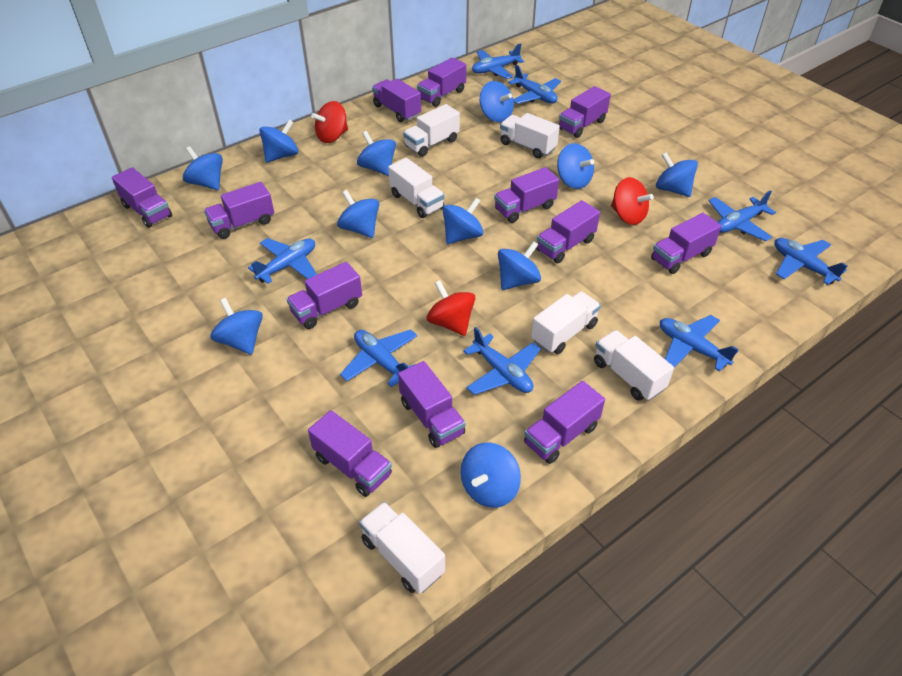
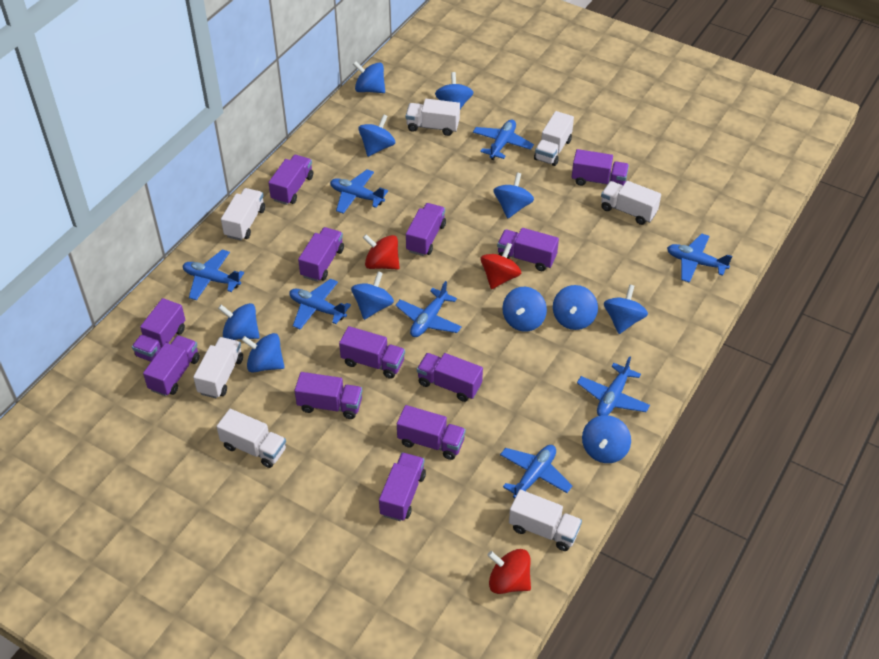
white truck: [359,502,445,594] [388,158,444,218] [403,104,460,157] [500,113,560,158] [531,291,601,354] [594,330,674,401] = 6 -> [193,337,243,398] [216,409,286,468] [221,188,265,240] [406,99,460,136] [509,490,582,551] [534,111,574,166] [601,181,661,225] = 7

